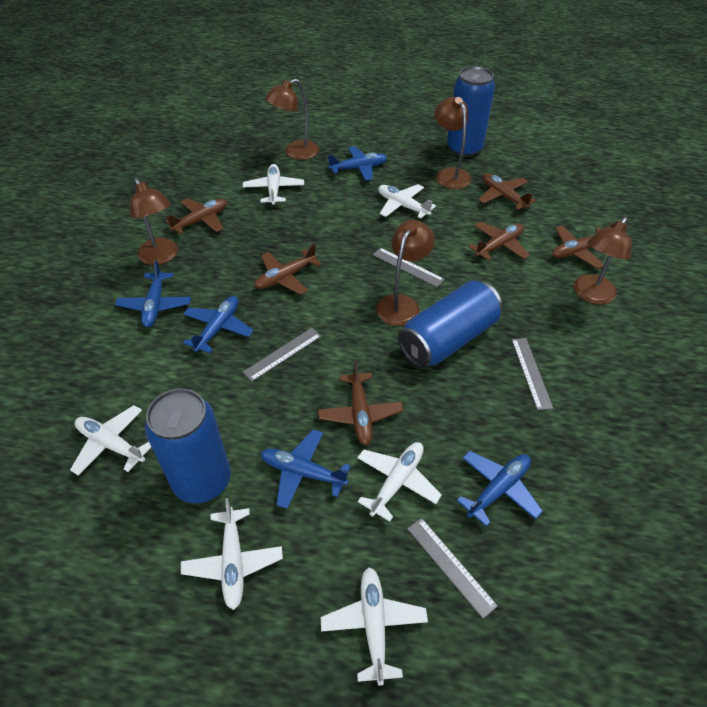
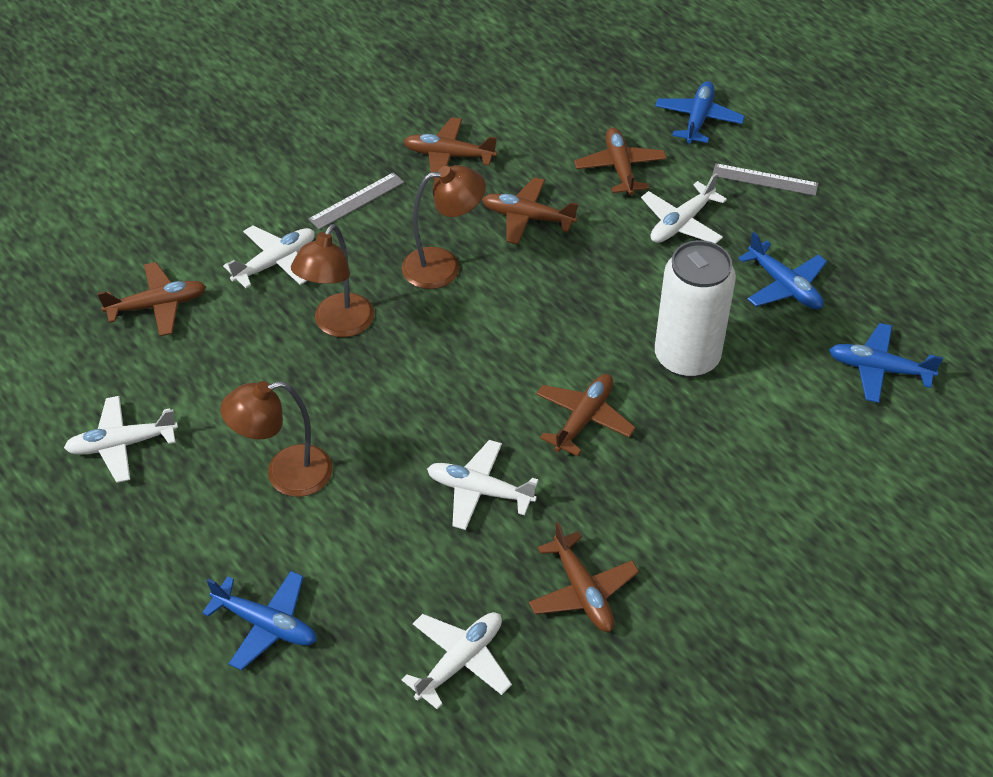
blue can: [145,388,231,503] [398,281,502,368] [447,66,495,157] = 3 -> none = 0
blue plane: [115,260,191,327] [183,296,254,353] [261,429,351,509] [328,146,387,181] [457,451,543,527] = 5 -> [202,571,317,671] [655,81,745,144] [738,232,827,309] [829,323,943,403] = 4
brown lamp: [130,178,178,265] [265,79,319,160] [376,220,435,326] [435,97,471,189] [574,216,632,304] = 5 -> [220,381,333,497] [291,224,374,337] [402,165,486,289] = 3
grey ruler: [243,328,321,381] [373,248,444,287] [407,518,498,619] [512,338,553,410] = 4 -> [308,172,404,230] [712,163,818,196] = 2
white can: none = 0 -> [655,240,736,378] = 1
white plane: [70,405,151,476] [181,498,283,610] [243,164,304,205] [321,567,428,685] [357,442,442,522] [378,184,436,219] = 6 -> [64,396,178,483] [223,226,315,288] [401,612,512,710] [427,440,539,530] [641,173,727,244] = 5

